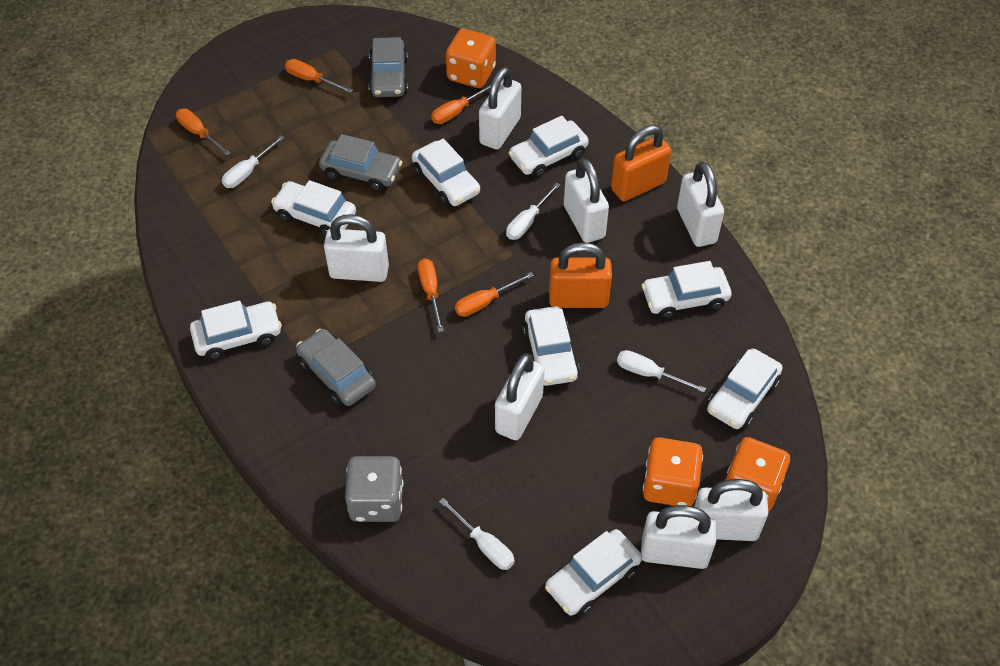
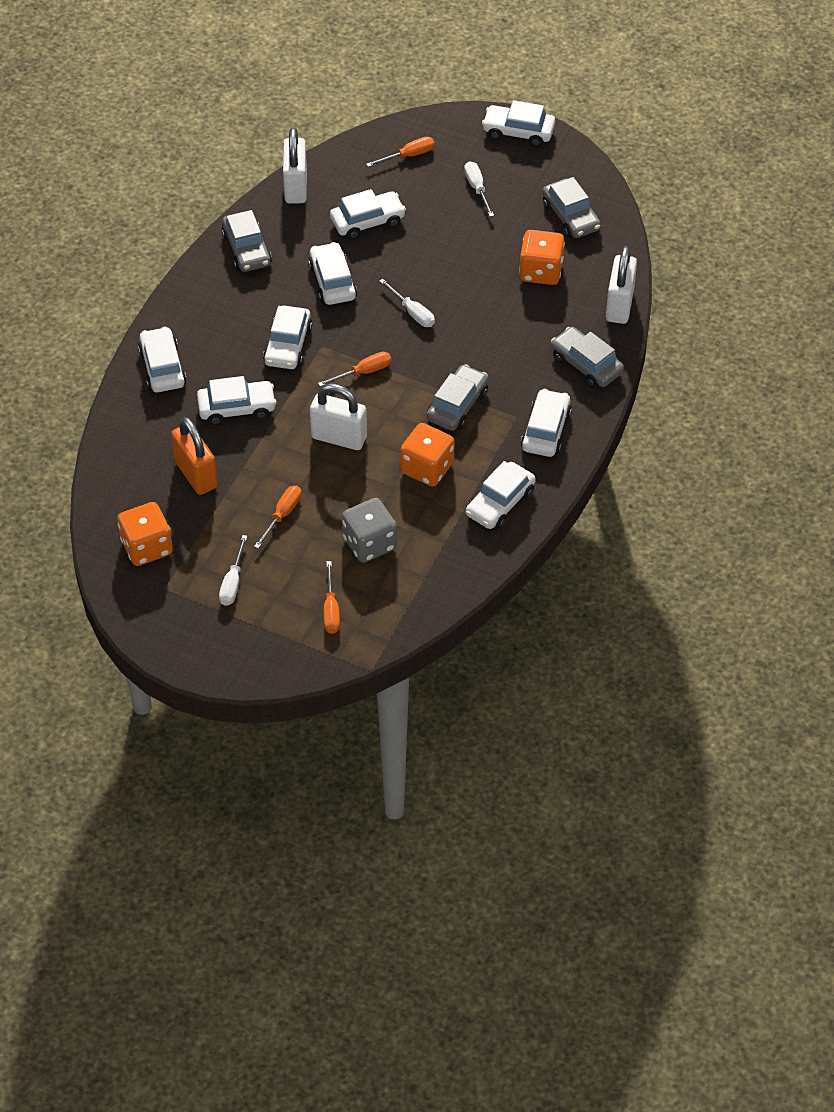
grey car: [296,329,376,406] [319,134,402,191] [369,37,408,97] = 3 -> [222,210,272,272] [427,364,489,431] [543,177,601,238] [551,327,624,388] = 4
orange padlock: [549,242,612,308] [611,125,671,201] = 2 -> [171,417,218,495] = 1
orange screwdriver: [176,109,230,156] [285,59,353,93] [418,259,444,332] [431,84,491,124] [455,272,534,317] = 5 -> [254,486,301,549] [318,352,392,387] [324,561,340,634] [366,137,435,167] = 4
white padlock: [324,214,389,282] [479,67,521,150] [495,353,544,440] [564,158,609,243] [641,505,717,569] [677,162,724,247] [694,479,768,541] = 7 -> [283,128,307,204] [310,384,367,450] [606,246,637,324] = 3
white screwdriver: [222,135,285,188] [439,498,515,570] [506,183,560,240] [617,350,706,393] = 4 -> [219,535,247,606] [379,279,435,327] [464,161,494,217] = 3

